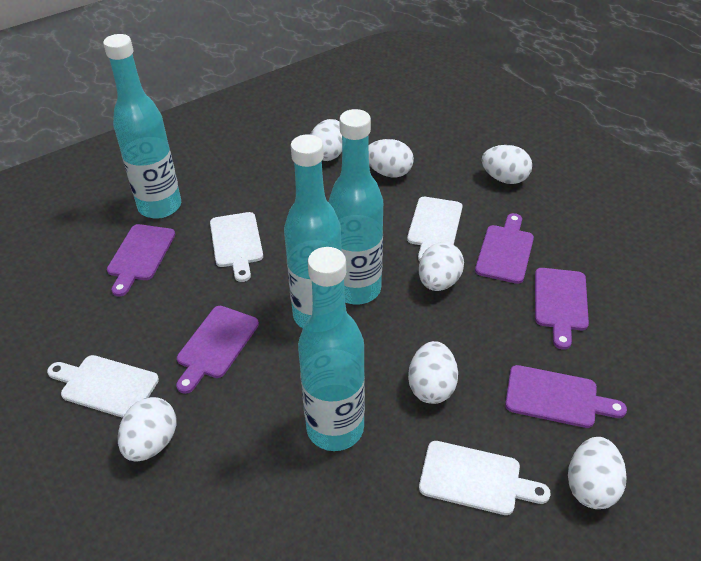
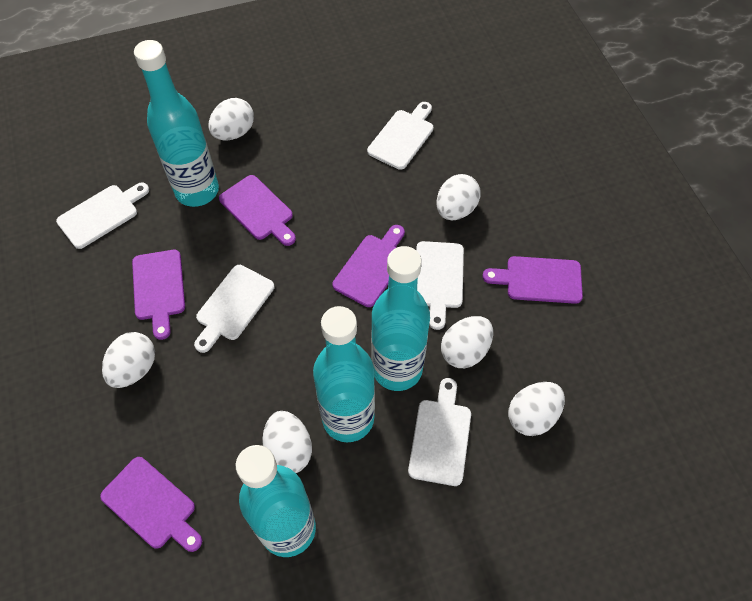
white cutting board: [47,355,159,418] [210,212,263,282] [407,197,462,261] [419,441,551,515] = 4 -> [56,183,149,249] [194,265,274,353] [367,102,433,170] [408,378,471,486] [416,241,464,330] = 5
white egg: [118,397,177,462] [310,119,342,161] [369,139,414,178] [408,341,458,404] [419,242,464,291] [482,145,532,184] [568,437,627,509] = 7 -> [102,332,155,388] [208,98,254,140] [262,411,312,473] [437,174,481,220] [441,316,493,368] [508,382,565,436] = 6

